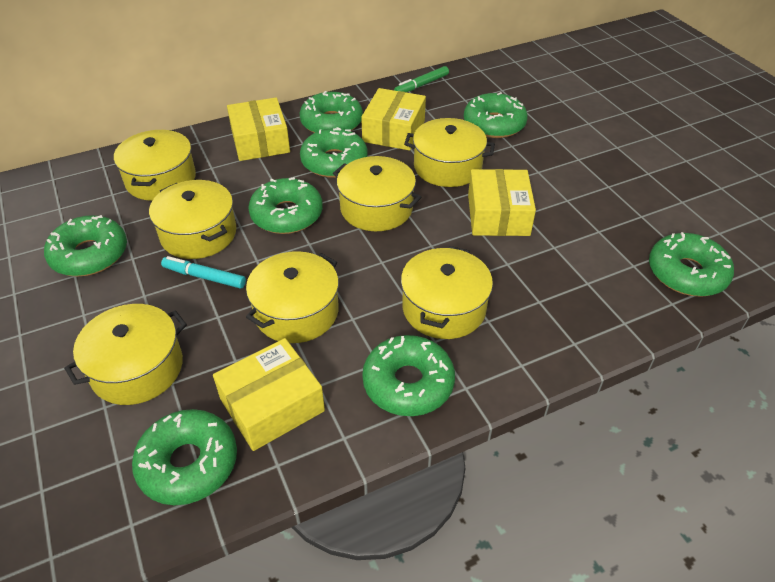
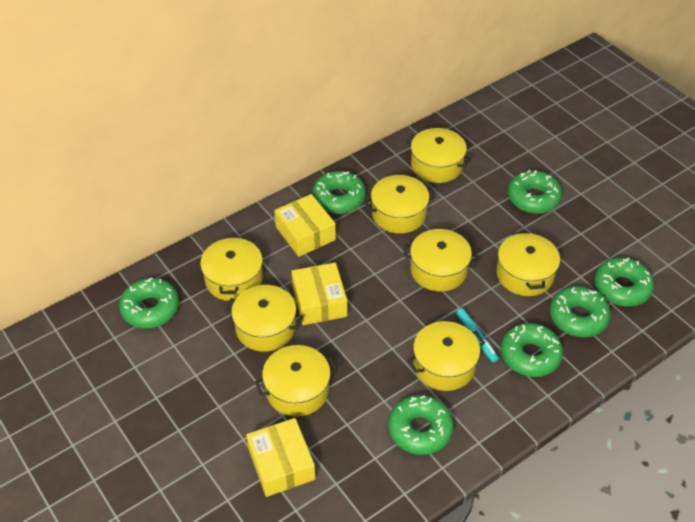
green donut: [44,215,127,276] [132,409,237,505] [248,177,323,234] [299,91,363,133] [300,127,368,178] [362,335,455,416] [464,92,528,138] [649,232,734,297] = 8 -> [119,277,179,328] [312,171,366,214] [388,395,454,455] [501,323,563,377] [508,170,562,214] [550,286,611,337] [594,258,654,307] = 7
green marker: [394,66,449,92] = 1 -> none = 0
yellow box: [213,338,325,451] [227,98,290,161] [361,88,426,150] [468,169,536,236] = 4 -> [246,418,315,497] [274,194,336,257] [291,263,347,325] = 3
yellow pot: [64,304,187,405] [114,130,196,201] [149,180,236,259] [246,251,339,343] [333,156,421,231] [401,246,493,339] [404,118,495,187] = 7 -> [200,236,263,301] [225,285,304,352] [255,345,338,417] [364,175,435,234] [403,229,478,292] [406,128,471,183] [407,321,485,391] [496,231,560,296] = 8

